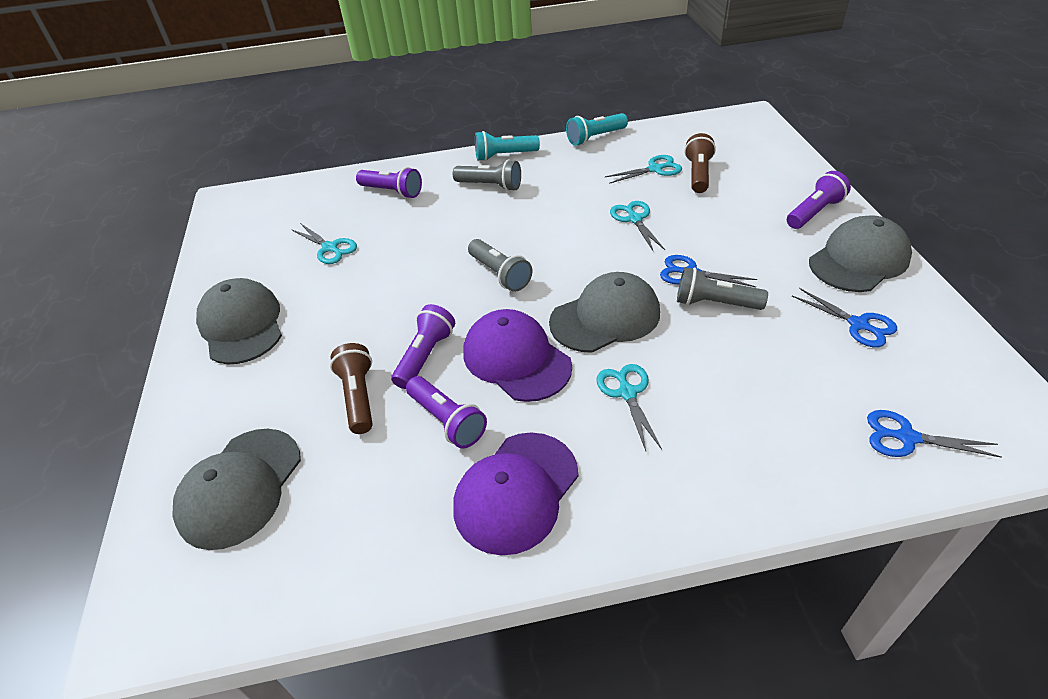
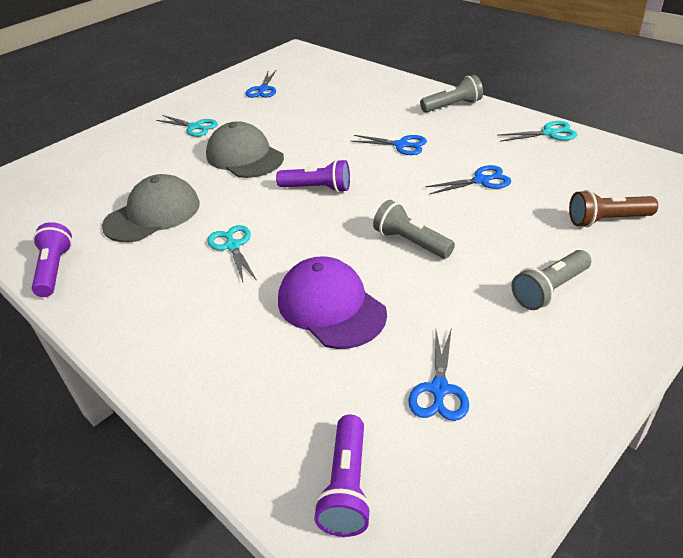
blue scissors: [660,255,758,287] [792,288,897,348] [867,410,1002,458] = 3 -> [245,70,276,98] [351,135,427,155] [409,327,469,421] [425,165,511,195] = 4
brown flashlight: [330,343,373,434] [684,133,716,193] = 2 -> [569,190,658,227] = 1
grey cap: [172,429,301,550] [196,278,282,364] [549,272,660,353] [809,215,912,292] = 4 -> [102,174,200,242] [206,121,284,178] = 2
purple cap: [453,433,578,555] [464,309,572,402] = 2 -> [278,256,387,349] = 1
purple flashlight: [356,167,422,199] [391,304,455,389] [406,376,487,449] [787,171,851,229] = 4 -> [32,222,72,297] [276,159,350,193] [314,414,372,537] = 3
turquoise flashlight: [475,131,540,161] [566,113,628,145] = 2 -> none = 0
turquoise scissors: [291,223,357,264] [596,364,662,451] [605,155,682,184] [610,201,665,252] = 4 -> [156,115,218,137] [207,225,256,282] [497,121,577,142] = 3

